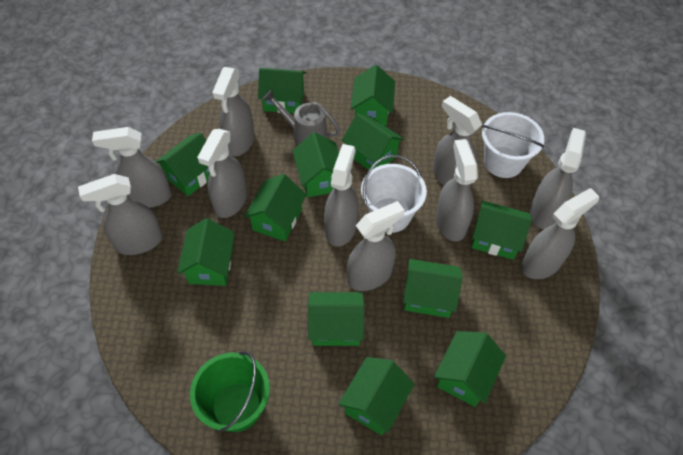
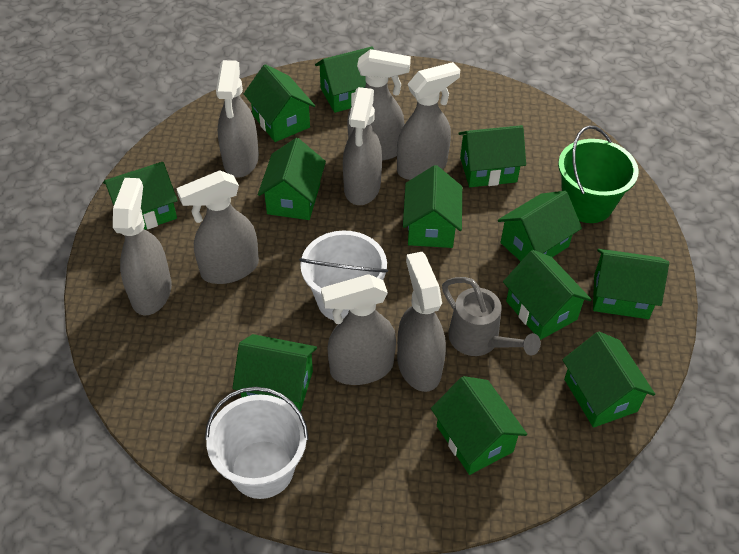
grey spray bottle: [78,174,163,255] [92,127,172,208] [197,129,247,218] [212,67,254,157] [324,144,358,247] [347,201,405,291] [433,96,482,186] [436,139,478,242] [521,188,599,279] [530,128,586,229] = 10 -> [113,178,172,316] [176,170,259,284] [216,60,259,178] [321,274,396,385] [343,87,382,205] [347,49,411,160] [397,62,460,180] [397,252,446,392] = 8

